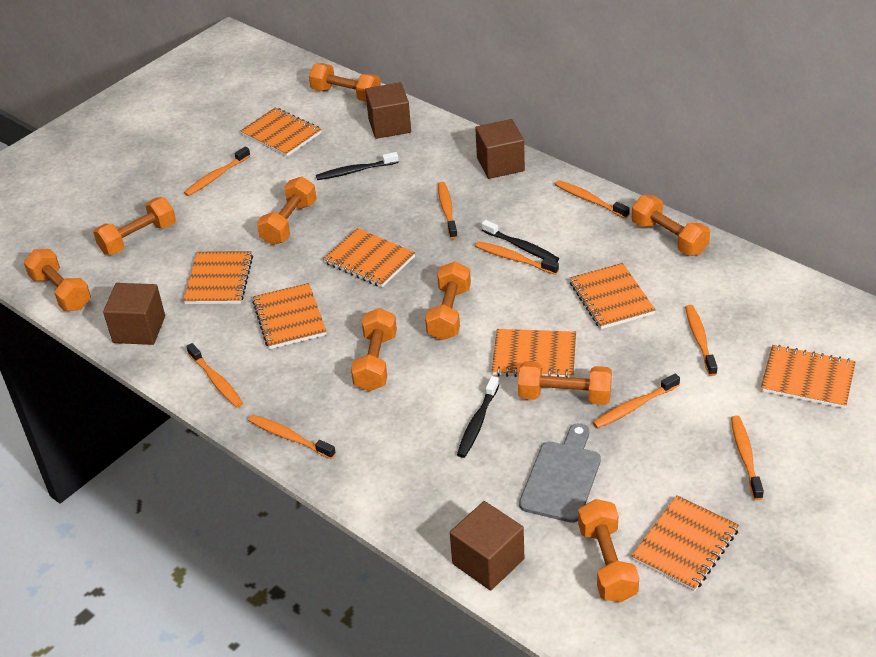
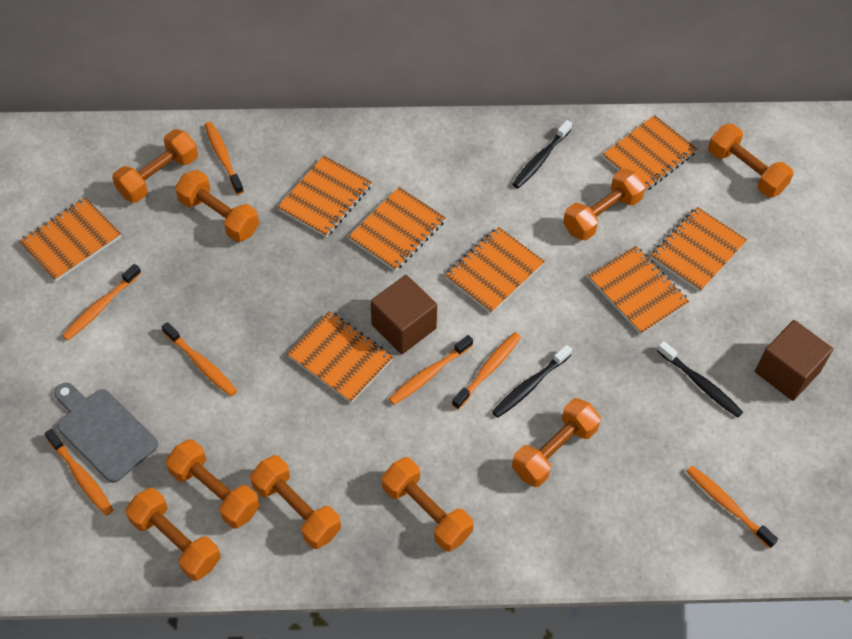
brown cube: [103,283,165,345] [365,82,411,139] [450,501,524,590] [475,119,525,179] = 4 -> [370,275,437,354] [755,320,833,401] = 2
orange toothbrush: [184,147,251,196] [186,343,243,408] [248,415,336,459] [438,182,458,239] [475,241,559,275] [555,180,630,218] [593,374,680,429] [685,305,718,376] [731,416,764,500] = 9 -> [45,429,113,516] [62,264,141,341] [162,322,237,396] [205,122,244,195] [389,335,473,405] [452,332,521,410] [686,466,778,548] = 7

